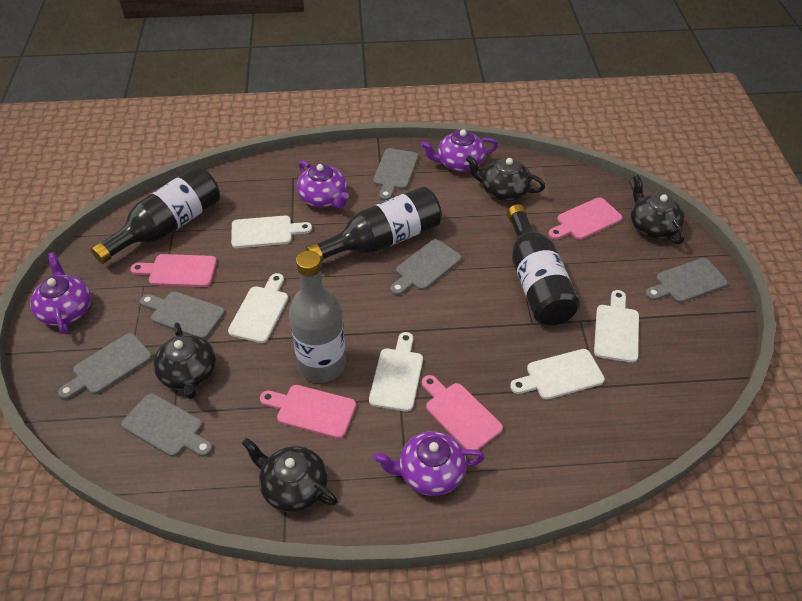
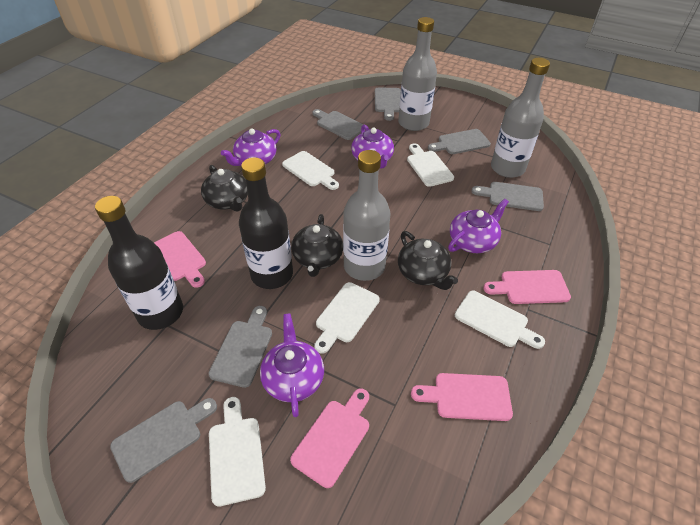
black bottle: [91,166,220,264] [306,187,442,262] [507,204,580,325] = 3 -> [95,196,183,330] [239,157,293,289] = 2
black teapot: [153,323,216,399] [242,438,338,512] [466,155,545,201] [631,175,685,244] = 4 -> [201,165,248,212] [291,214,343,277] [398,231,458,290] = 3
grey bottle: [289,251,346,383] = 1 -> [343,150,390,281] [398,17,437,131] [491,58,550,178] = 3

